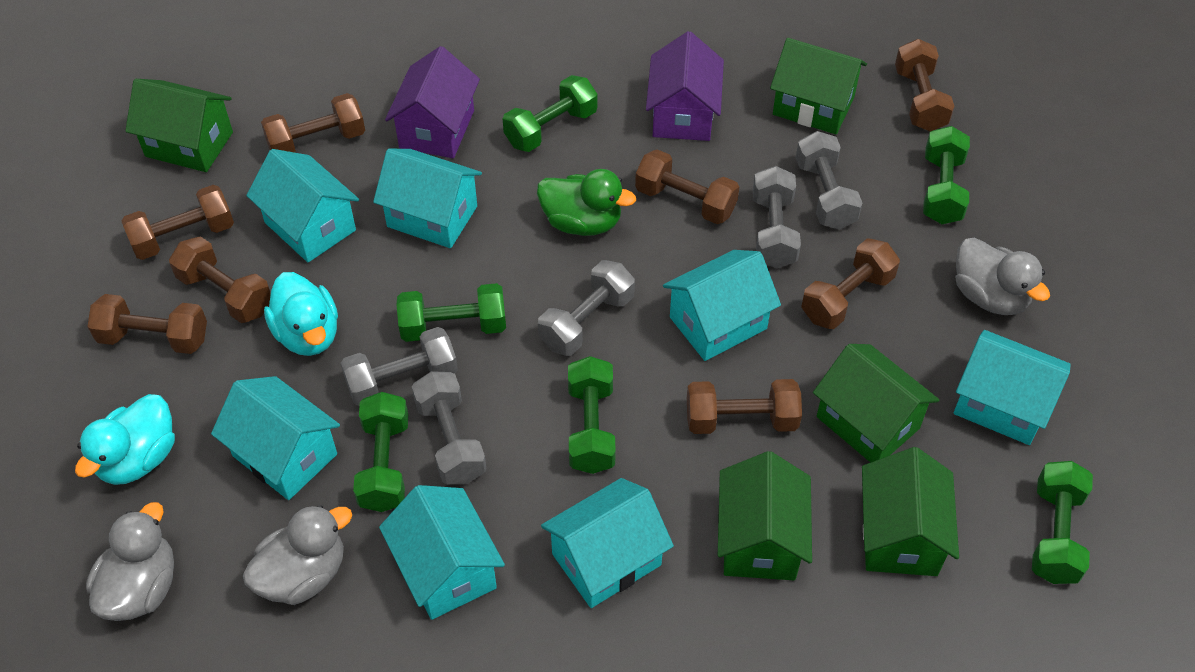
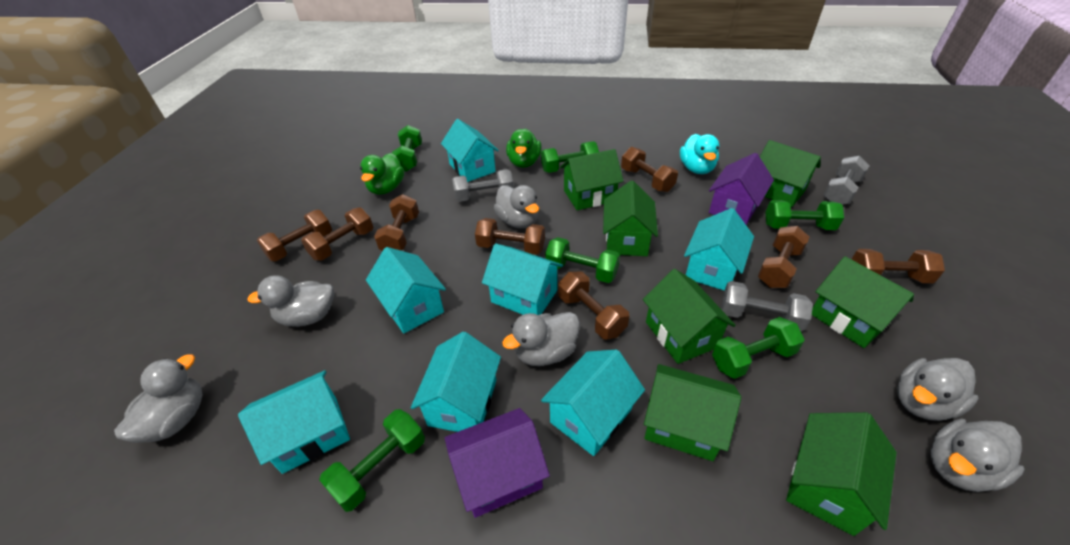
green duck: [537,169,636,236] = 1 -> [360,153,404,195] [506,129,542,168] = 2
green house: [125,79,233,172] [718,451,812,580] [770,38,867,134] [813,344,939,463] [862,447,959,576] = 5 -> [560,149,623,210] [603,181,658,256] [643,269,736,364] [644,364,741,461] [760,140,821,207] [786,412,897,536] [812,256,914,348] = 7
grey duck: [86,502,174,621] [243,504,352,605] [956,238,1050,315] = 3 -> [114,354,203,443] [247,275,334,327] [494,185,539,228] [502,312,580,366] [897,358,978,421] [931,418,1025,492] = 6
grey dumbbell: [341,327,458,406] [412,371,486,485] [538,260,635,356] [753,166,801,268] [796,131,862,230] = 5 -> [452,169,514,202] [721,281,813,331] [823,156,870,204] = 3
turquoise duck: [75,394,175,485] [264,272,338,356] = 2 -> [680,134,719,174] = 1

